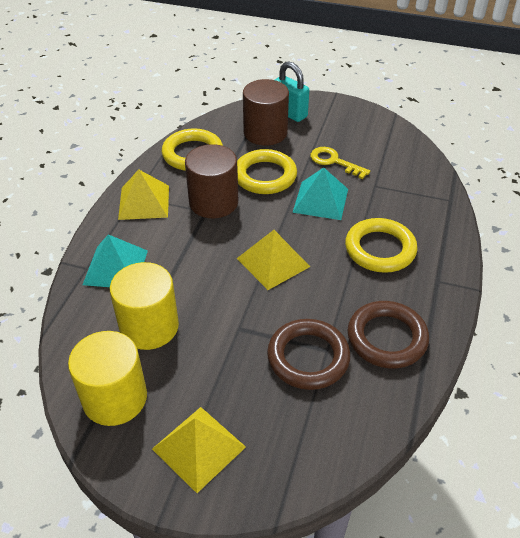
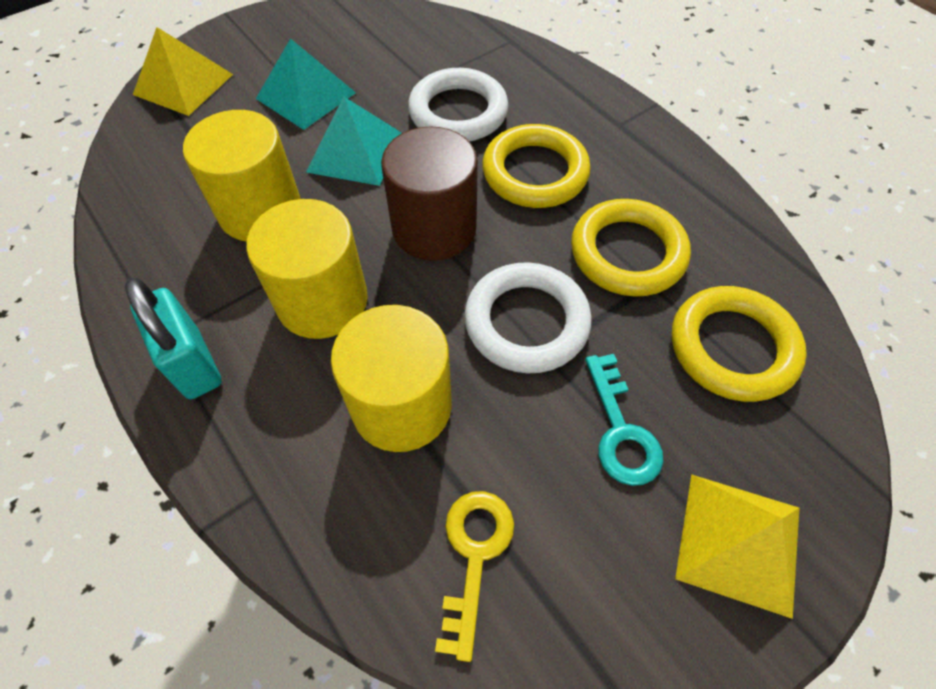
brown cylinder: [185,144,238,218] [243,79,289,146] = 2 -> [381,126,478,261] = 1
brown ring: [267,319,350,390] [347,301,429,369] = 2 -> none = 0
turquoise key: none = 0 -> [585,354,663,486] = 1
white ring: none = 0 -> [408,68,509,142] [464,262,592,373] = 2
yellow cylinder: [68,331,147,426] [110,262,179,350] = 2 -> [183,110,301,241] [246,199,368,339] [331,305,452,452] = 3
yellow pyramid: [118,169,169,220] [152,407,246,493] [237,230,310,290] = 3 -> [133,27,233,116] [675,474,799,619] = 2

